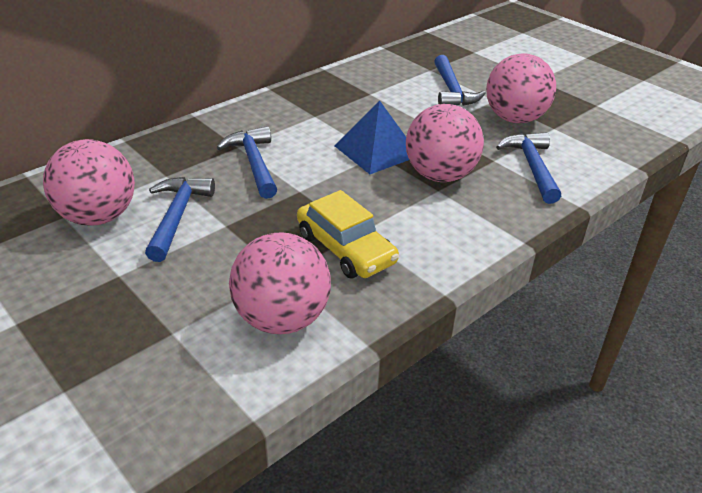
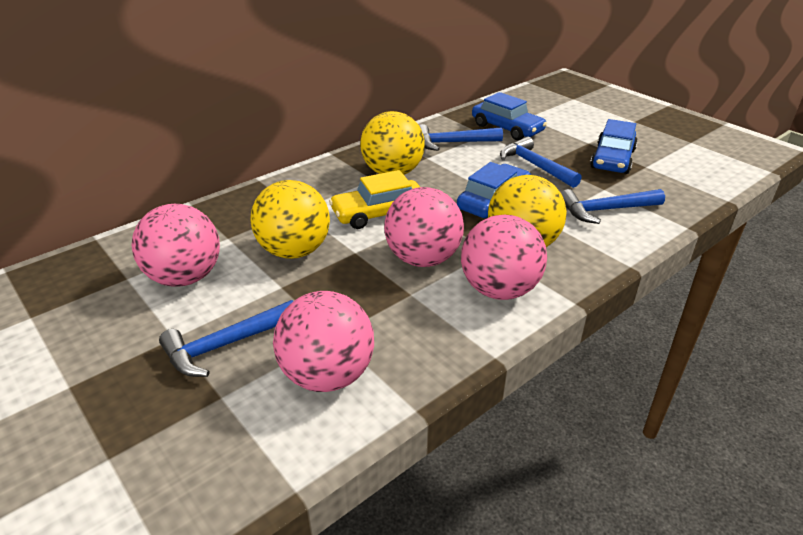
blue car: none = 0 -> [457,162,531,218] [472,92,547,140] [590,119,638,174] = 3
blue pyramid: [335,100,409,174] = 1 -> none = 0
yellow ball: none = 0 -> [250,180,330,259] [360,111,425,175] [488,175,567,247] = 3

